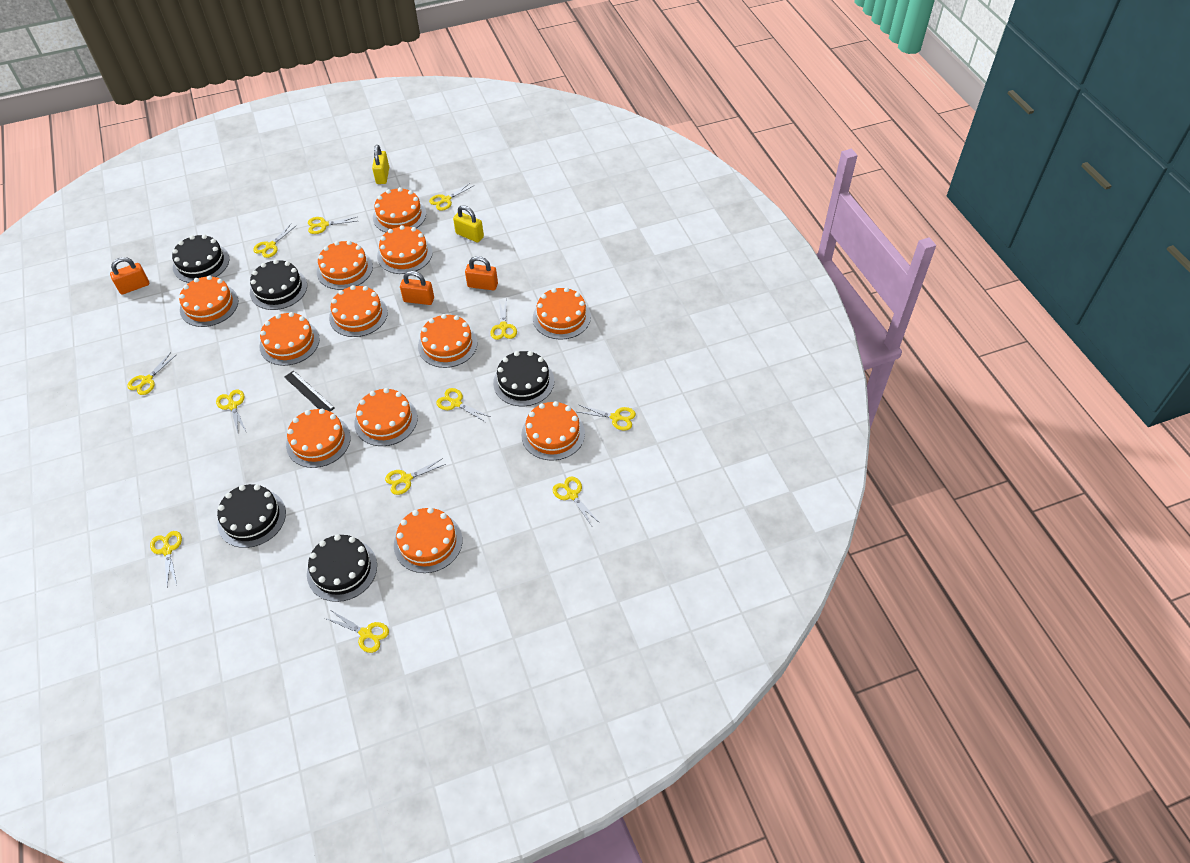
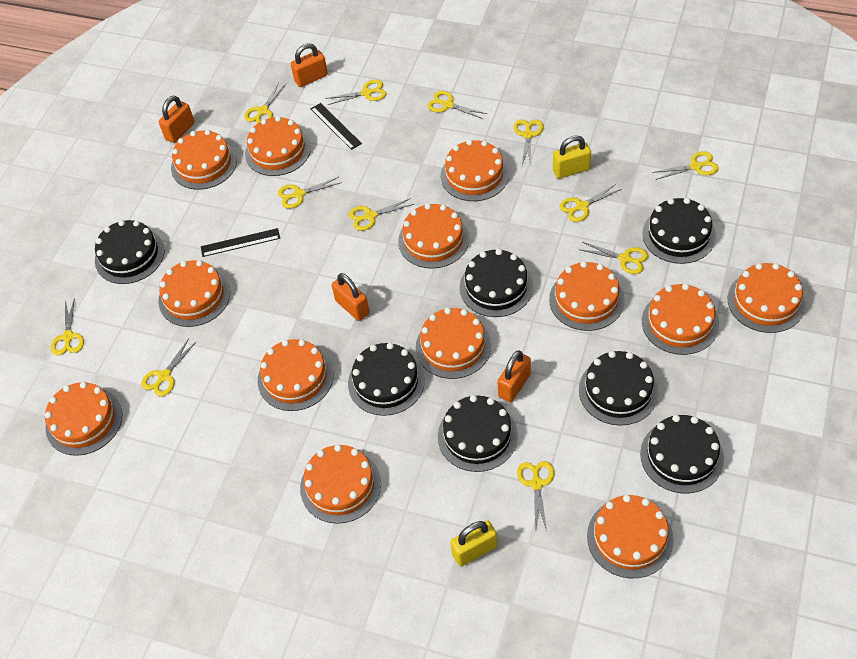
black cake: [172,234,229,283] [217,484,286,548] [250,259,307,310] [307,534,377,602] [493,351,554,406] = 5 -> [95,220,165,284] [348,343,425,416] [438,395,518,472] [460,249,533,317] [579,351,659,426] [640,415,724,493] [642,198,716,264] = 7
black ruler: [284,370,335,411] = 1 -> [201,228,280,257] [311,103,362,150] = 2
orange cake: [179,275,238,327] [259,312,320,366] [286,409,351,468] [317,241,373,290] [329,285,388,337] [354,388,418,446] [373,187,426,232] [377,225,433,274] [394,507,462,573] [418,314,477,368] [521,401,585,461] [533,287,591,340] = 12 -> [45,382,123,456] [158,260,230,327] [171,130,237,189] [245,116,311,176] [258,339,333,411] [300,444,381,524] [398,203,469,269] [416,308,491,379] [441,140,509,201] [549,261,624,331] [587,495,674,578] [642,284,719,355] [727,263,806,333] = 13
orange padlock: [110,257,149,294] [400,271,434,305] [465,256,498,290] = 3 -> [159,96,194,143] [291,43,328,87] [332,273,369,321] [497,350,531,402] = 4

